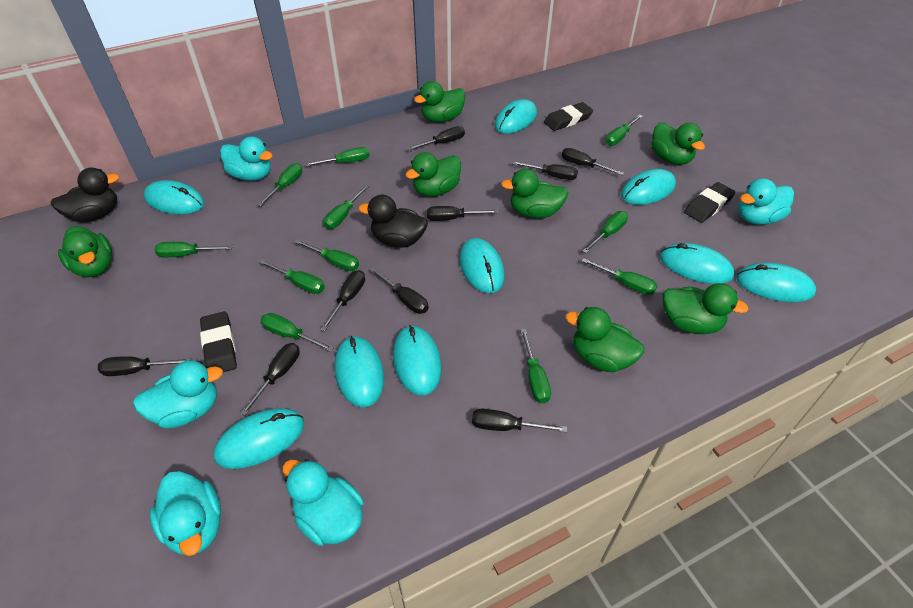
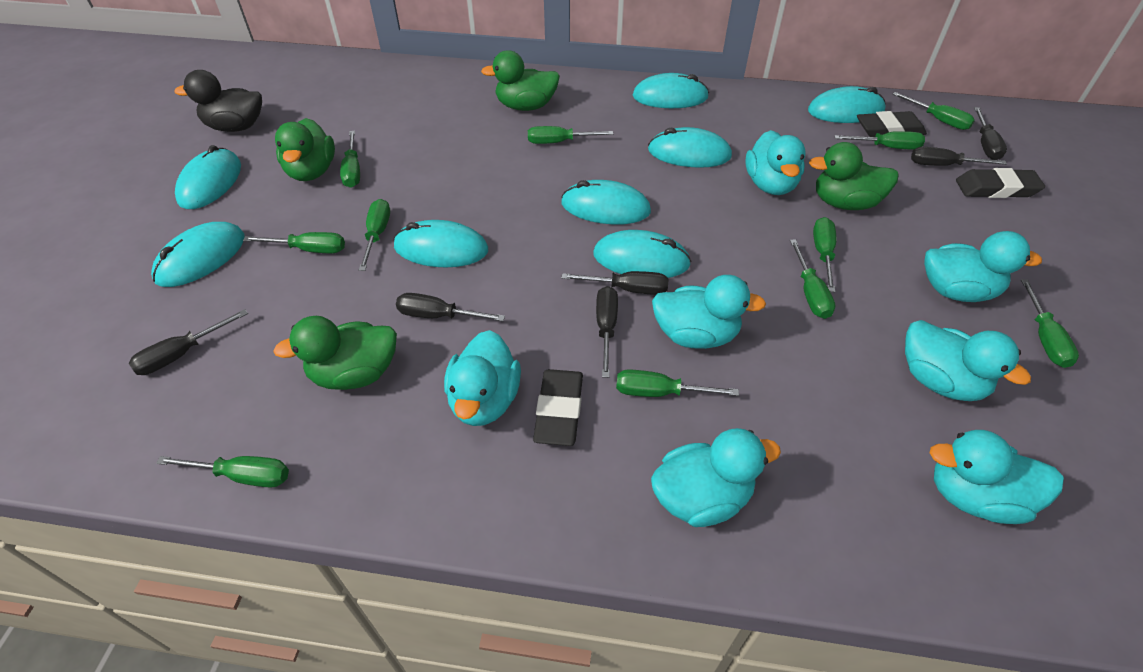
black duck: [51,168,119,222] [358,195,428,248] = 2 -> [175,70,262,132] = 1
black screwdriver: [98,356,191,376] [240,343,300,416] [320,270,365,331] [370,267,429,314] [407,126,465,151] [427,206,498,221] [472,409,567,432] [512,161,578,180] [562,148,624,175] = 9 -> [129,309,248,375] [396,293,505,321] [561,271,669,295] [596,286,618,378] [911,147,1007,166] [974,107,1007,160] = 6
green duck: [58,226,112,277] [405,152,461,196] [414,81,466,123] [501,169,568,218] [565,307,644,372] [651,122,705,165] [663,283,749,334] = 7 -> [273,316,397,390] [275,118,335,181] [481,50,560,111] [809,142,899,210] = 4
turquoise duck: [133,360,223,428] [150,471,221,556] [220,136,273,181] [283,459,364,546] [738,178,794,225] = 5 -> [444,330,521,426] [651,428,781,527] [652,275,766,349] [745,130,806,195] [905,320,1031,401] [924,231,1042,302] [930,430,1064,524] = 7
turquoise mouse: [144,180,204,214] [214,408,304,469] [335,336,384,407] [393,325,441,395] [459,238,505,293] [495,99,537,134] [621,169,676,205] [660,243,734,284] [736,263,816,302] = 9 -> [151,222,244,287] [175,145,241,209] [393,220,488,268] [561,180,651,225] [593,230,691,278] [633,73,709,108] [648,127,732,168] [808,86,886,123] = 8

